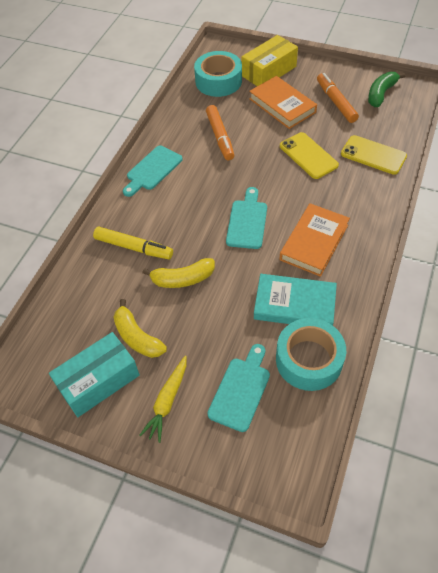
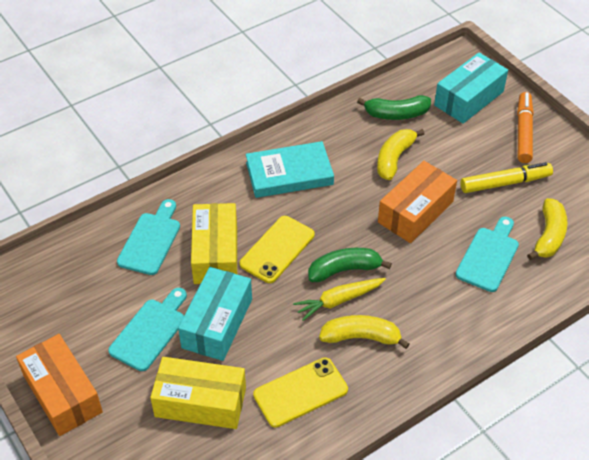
green banana: [368,72,405,107] = 1 -> [308,248,392,282] [357,95,431,120] = 2
orange book: [249,76,317,129] [279,203,350,277] = 2 -> none = 0
orange box: none = 0 -> [16,334,103,436] [378,161,457,243] = 2
orange marker: [206,105,234,160] [317,73,359,123] = 2 -> [517,92,534,163] = 1
turquoise box: [49,332,140,417] = 1 -> [178,267,252,361] [434,53,508,124] = 2
turquoise tape: [194,51,242,97] [276,318,346,391] = 2 -> none = 0
yellow banana: [113,299,167,358] [142,258,215,288] = 2 -> [319,315,410,349] [377,129,425,180] [527,198,567,260] = 3
yellow box: [242,35,298,86] = 1 -> [150,357,246,429] [191,203,237,284] = 2

